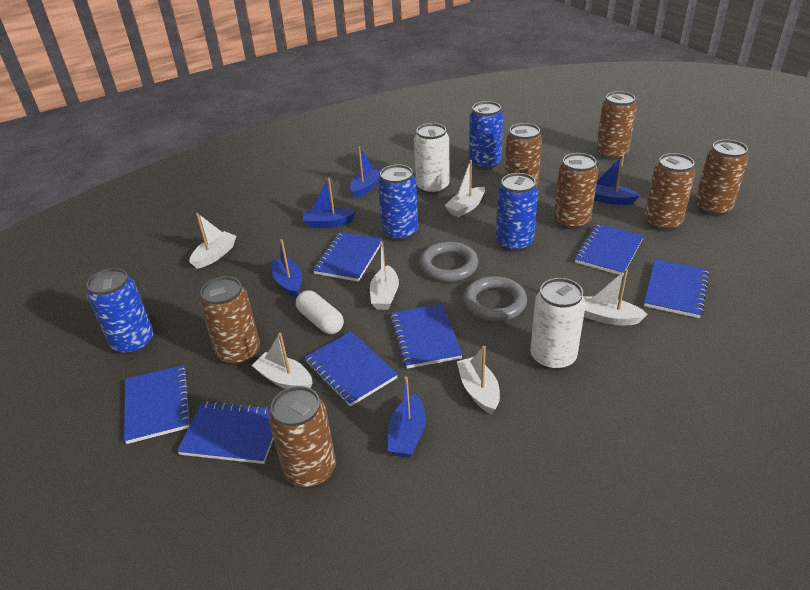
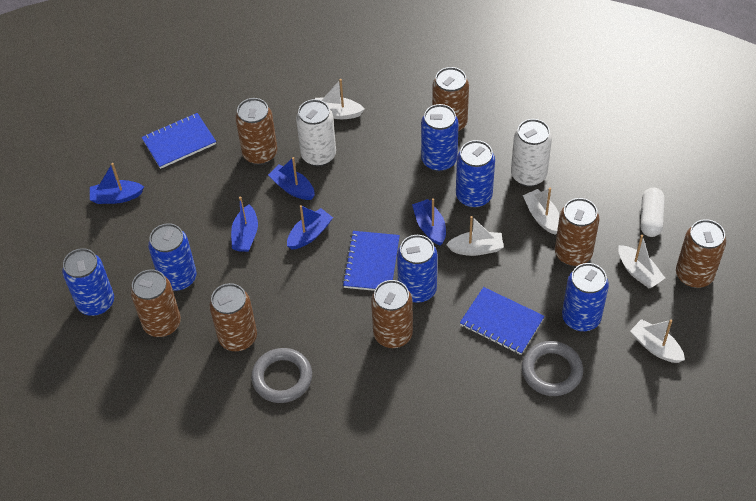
blue can: [87,268,153,355] [378,164,418,241] [469,101,503,170] [496,173,538,252] = 4 -> [62,248,114,316] [148,223,197,291] [397,235,437,303] [421,104,459,172] [456,140,495,208] [562,263,609,332] = 6
blue notebook: [124,365,191,444] [177,401,274,464] [304,332,398,407] [313,232,383,282] [390,304,463,369] [575,224,644,275] [644,259,709,318] = 7 -> [141,113,216,169] [342,231,400,291] [460,287,545,355] = 3
white boat: [190,213,237,269] [251,333,313,389] [370,242,399,310] [444,160,485,217] [457,346,500,414] [583,269,648,325] = 6 -> [315,79,364,119] [446,216,504,256] [523,188,560,235] [618,235,665,288] [630,319,685,363] = 5

